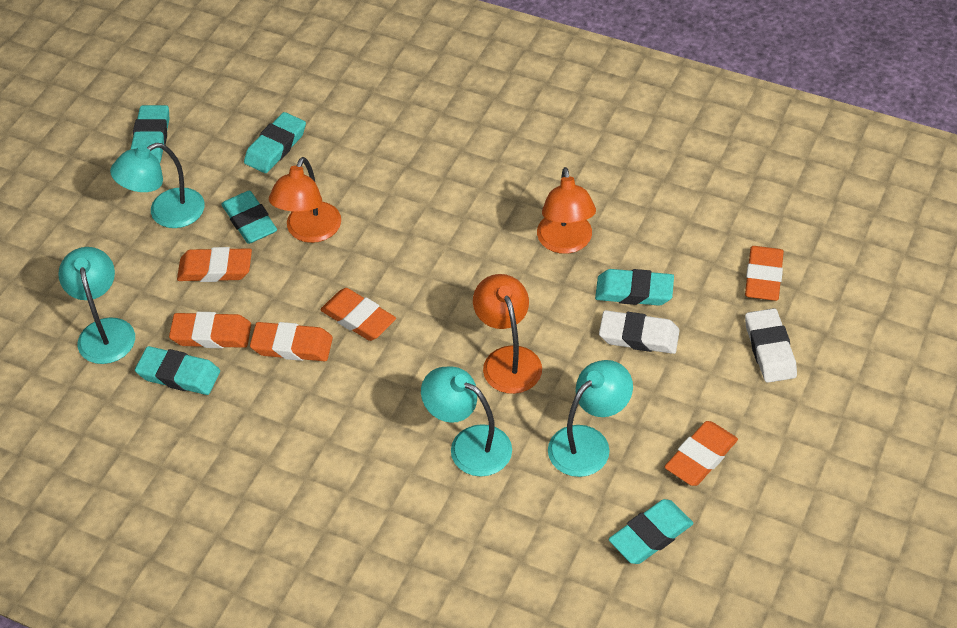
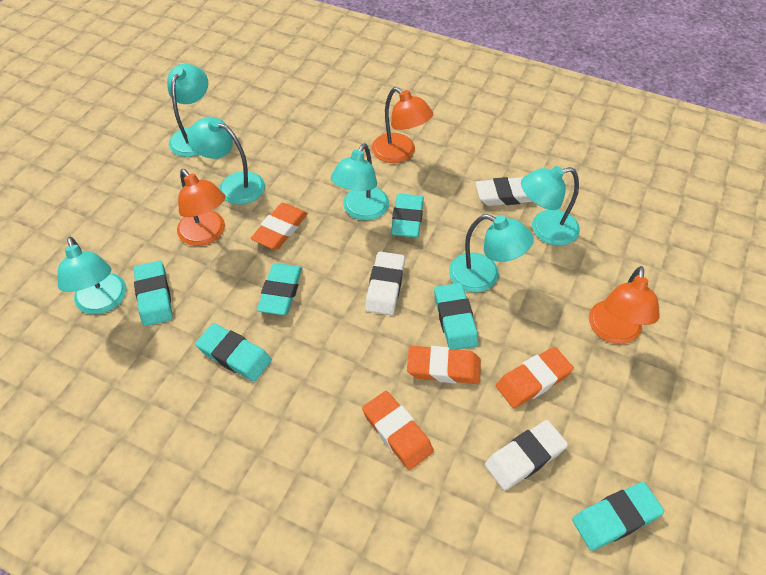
orange eraser: [169,312,251,348] [177,247,252,282] [250,322,333,361] [320,288,396,341] [665,421,738,486] [745,246,784,301] = 6 -> [251,203,308,250] [362,391,434,470] [407,346,481,384] [496,347,574,408] = 4
turquoise lamp: [58,247,135,364] [110,143,205,228] [421,366,512,476] [548,360,633,477] = 4 -> [57,237,127,314] [167,64,208,157] [187,117,265,204] [331,143,389,220] [449,214,533,292] [521,166,580,246] = 6
white eraser: [599,310,680,354] [745,308,797,383] = 2 -> [365,252,405,315] [475,177,533,206] [485,420,568,490] = 3

